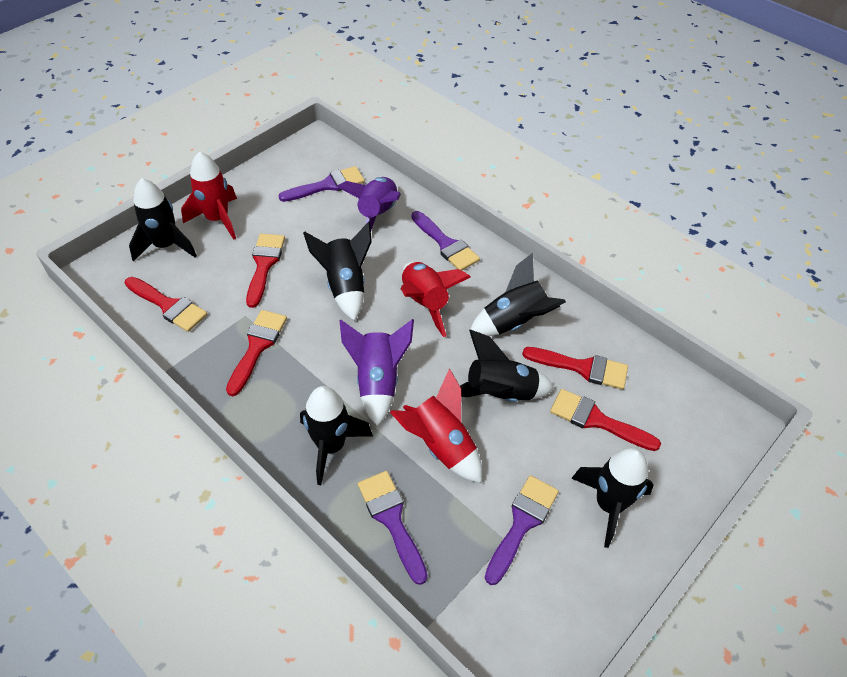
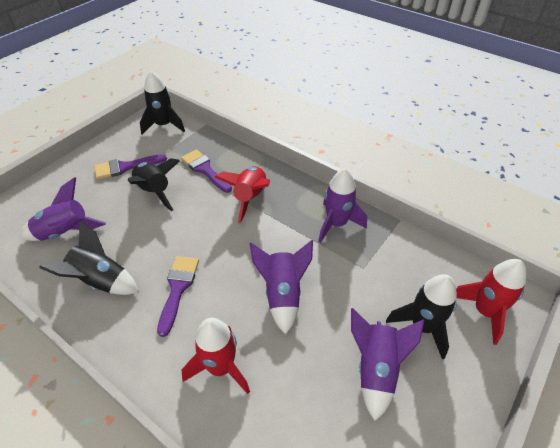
black rocket: [129,178,197,262] [300,386,373,485] [303,222,372,321] [460,330,554,402] [469,253,566,336] [571,448,654,548] = 6 -> [39,221,139,295] [128,158,180,211] [140,71,185,135] [386,274,457,360] = 4
purple brush: [279,166,365,202] [358,471,428,585] [411,211,480,270] [485,475,559,585] = 4 -> [94,154,167,179] [157,256,199,337] [181,149,232,193] = 3
purple rocket: [337,177,401,230] [339,319,414,426] = 2 -> [21,177,106,241] [250,240,313,334] [318,168,367,243] [351,308,424,421] = 4
red brush: [125,277,207,332] [226,310,287,396] [246,234,285,308] [522,347,628,389] [550,389,661,451] = 5 -> none = 0

